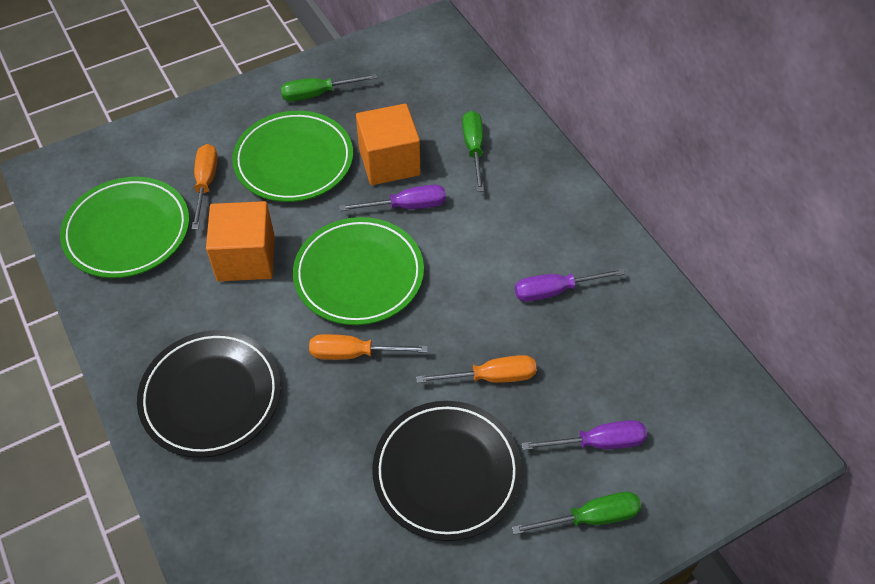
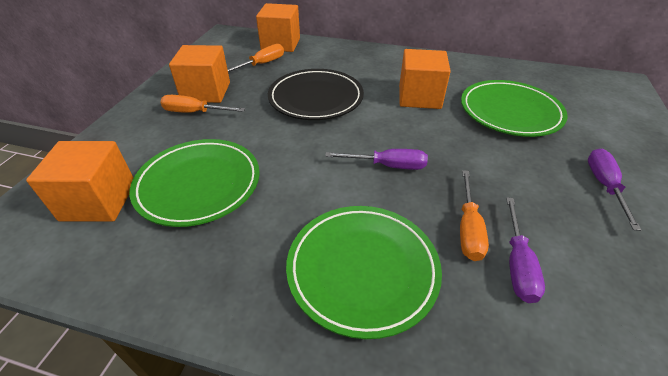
black plate: [137,330,281,458] [372,401,522,541] = 2 -> [268,69,364,120] = 1
green screwdriver: [280,74,377,101] [462,111,484,192] [512,492,641,535] = 3 -> none = 0
orange cube: [206,201,275,281] [356,104,421,185] = 2 -> [26,141,134,222] [169,45,230,103] [256,3,300,52] [399,49,451,109] = 4

